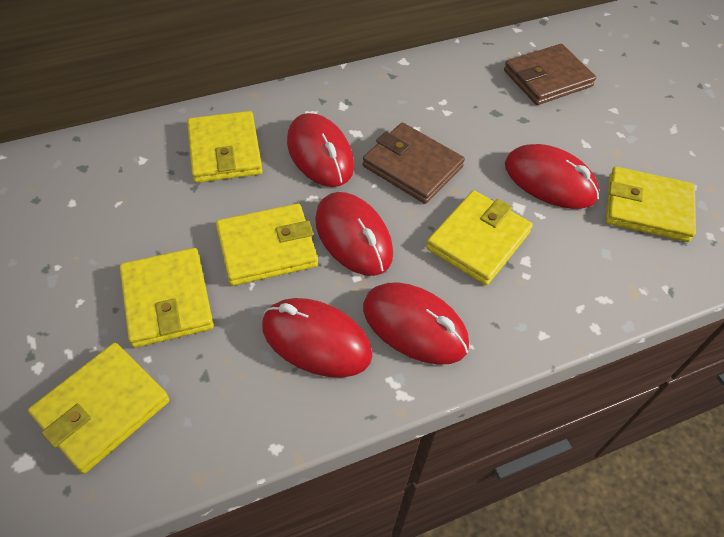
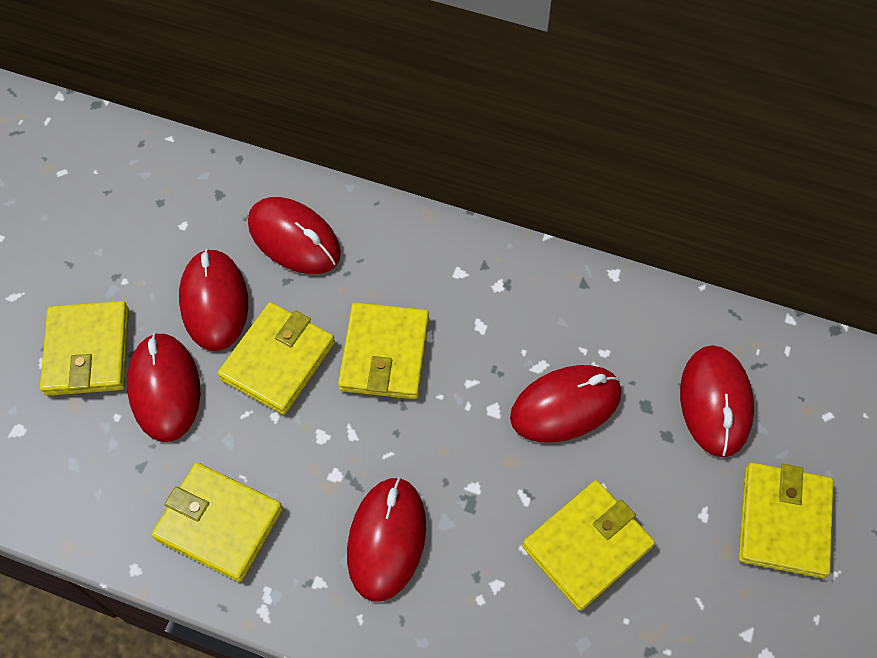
brown wallet: [363,123,465,204] [504,44,596,105] = 2 -> none = 0
red mouse: [262,298,373,378] [287,113,354,187] [315,192,393,276] [363,282,469,365] [505,144,599,209] = 5 -> [127,333,200,442] [179,248,248,351] [248,197,341,274] [347,477,426,602] [510,365,621,443] [680,345,754,457] = 6

